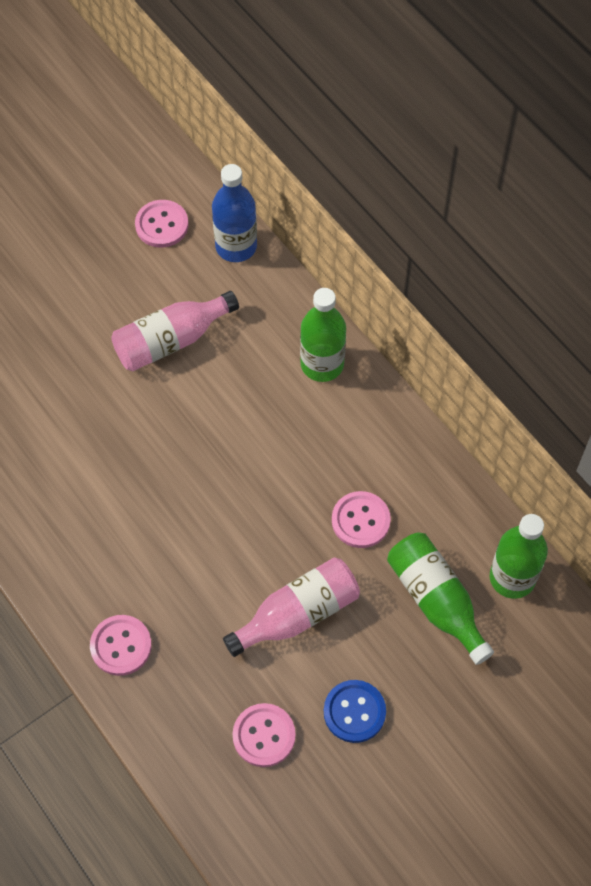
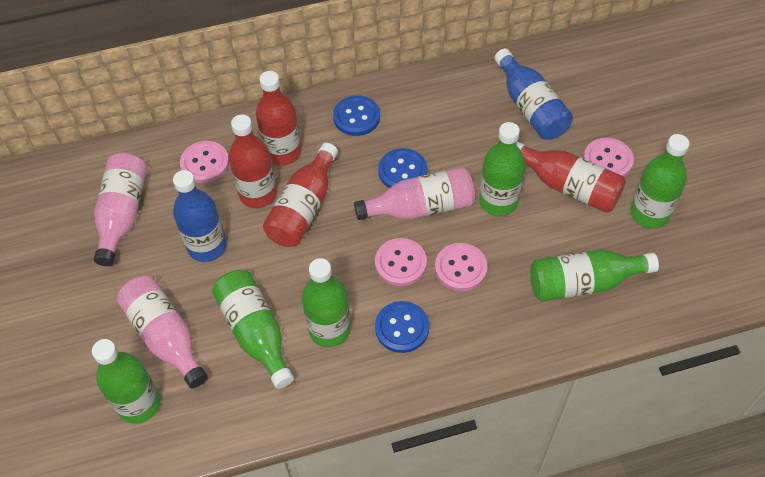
blue bottle: [212,164,257,262] = 1 -> [173,170,227,262] [494,48,573,140] = 2
blue button: [324,680,386,743] = 1 -> [333,96,380,136] [375,301,429,353] [378,148,427,188] = 3
green bottle: [300,288,346,382] [387,533,494,665] [490,514,548,599] = 3 -> [92,339,161,424] [212,270,294,389] [302,258,351,347] [479,122,525,216] [530,250,659,302] [630,134,690,228] = 6
pink bottle: [111,291,239,372] [223,558,360,657] = 2 -> [94,153,147,266] [117,276,207,388] [354,167,475,220] = 3
red bottle: none = 0 -> [229,114,277,208] [256,71,302,166] [263,143,338,247] [516,141,626,213] = 4

